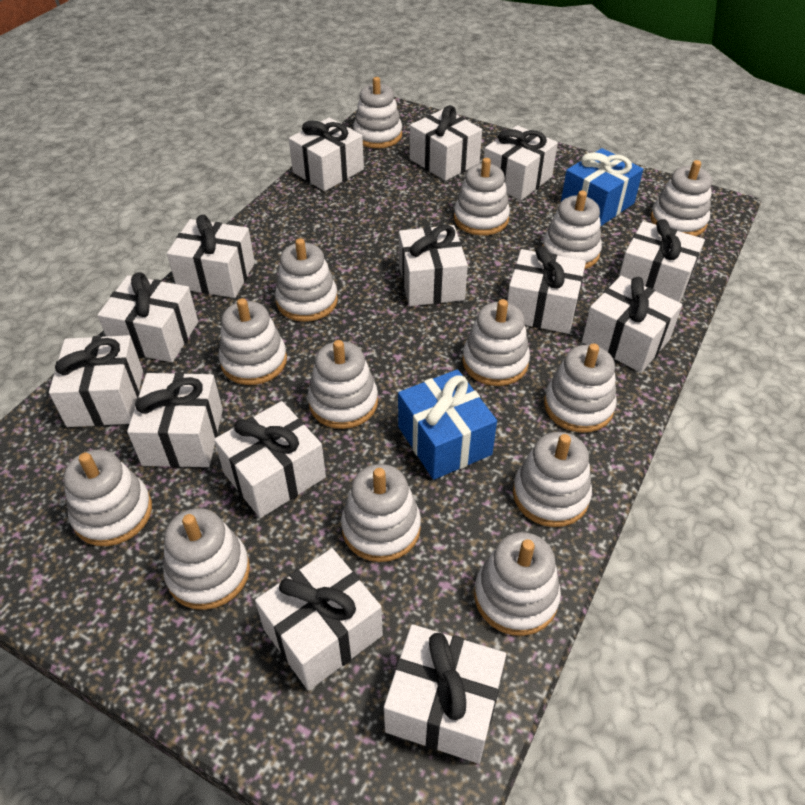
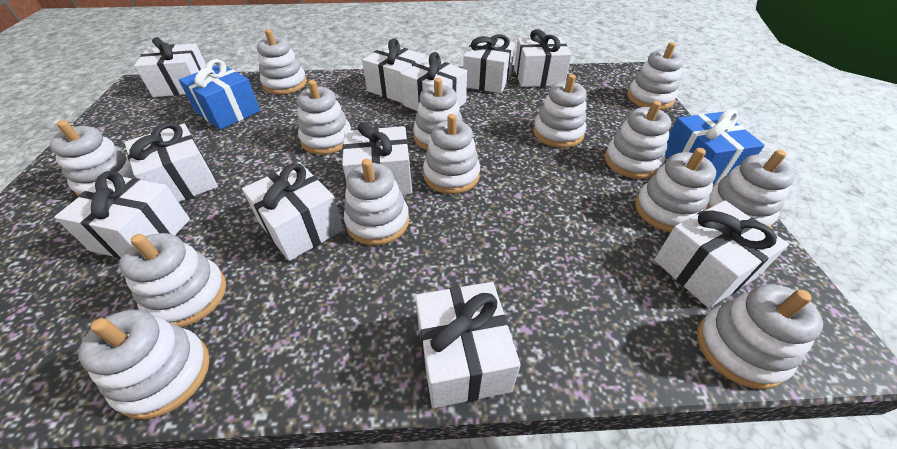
white gift: [49,335,143,427] [98,272,198,362] [127,372,223,467] [167,215,255,298] [214,401,326,518] [255,548,383,691] [289,117,364,191] [384,624,506,764] [399,225,468,306] [410,105,482,181] [484,125,558,200] [507,246,586,334] [582,276,682,373] [618,219,705,303] = 14 -> [54,171,190,259] [124,122,218,202] [134,37,206,97] [242,162,344,261] [342,122,412,195] [362,38,426,103] [401,52,467,111] [415,282,521,408] [463,34,515,93] [514,29,572,87] [654,201,789,308] = 11

